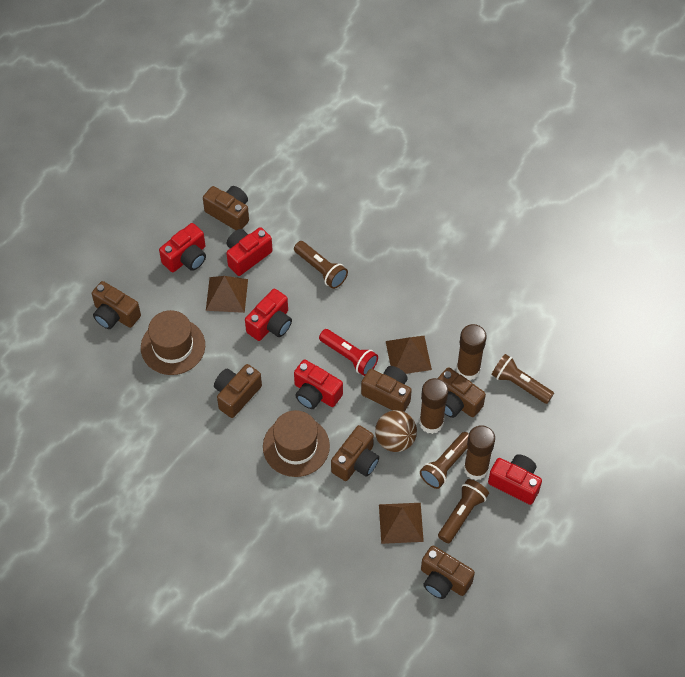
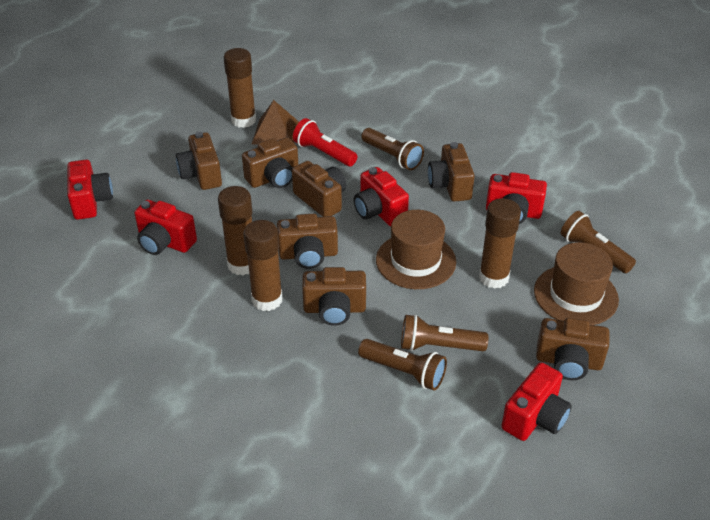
brown ball: [375,410,417,452] = 1 -> none = 0
brown glue stick: [419,378,448,434] [456,324,486,381] [464,425,495,480] = 3 -> [218,186,252,275] [224,48,256,128] [243,220,283,311] [479,198,521,289] = 4
brown pyramid: [206,276,248,313] [379,503,424,544] [386,336,432,374] = 3 -> [252,100,299,145] = 1

